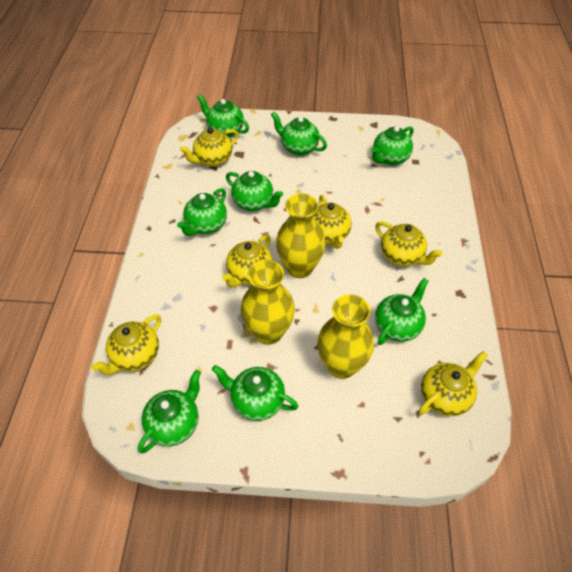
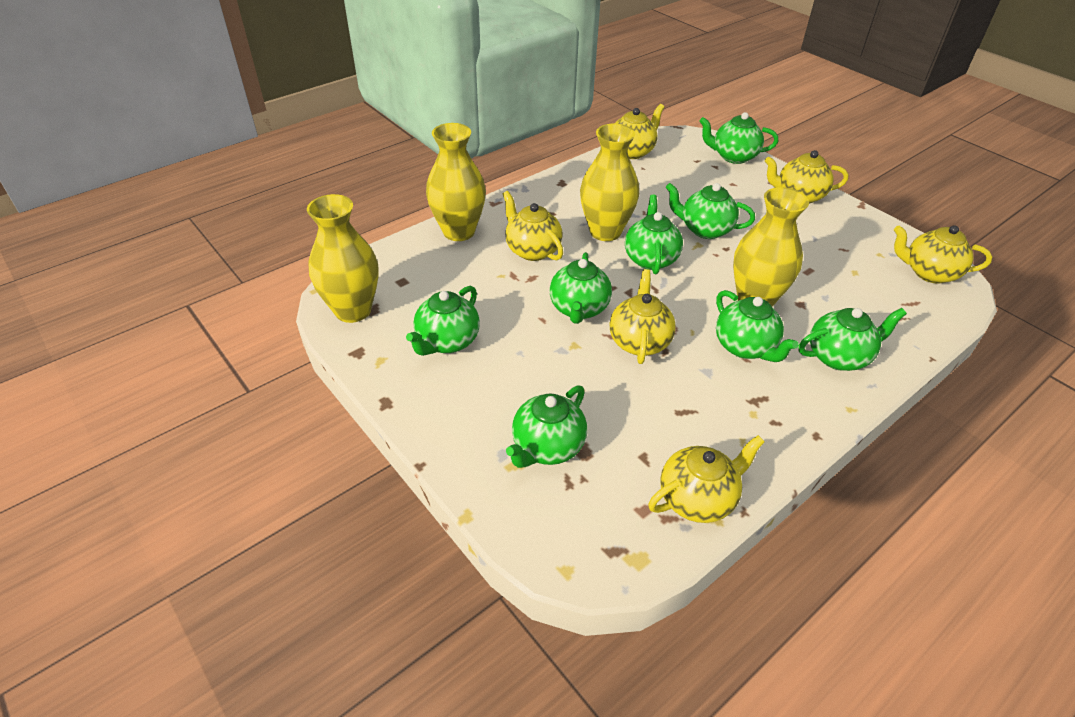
yellow vase: [240,260,295,345] [276,193,326,278] [317,294,374,379] = 3 -> [307,194,379,323] [426,123,486,241] [580,124,639,241] [733,187,809,307] = 4

